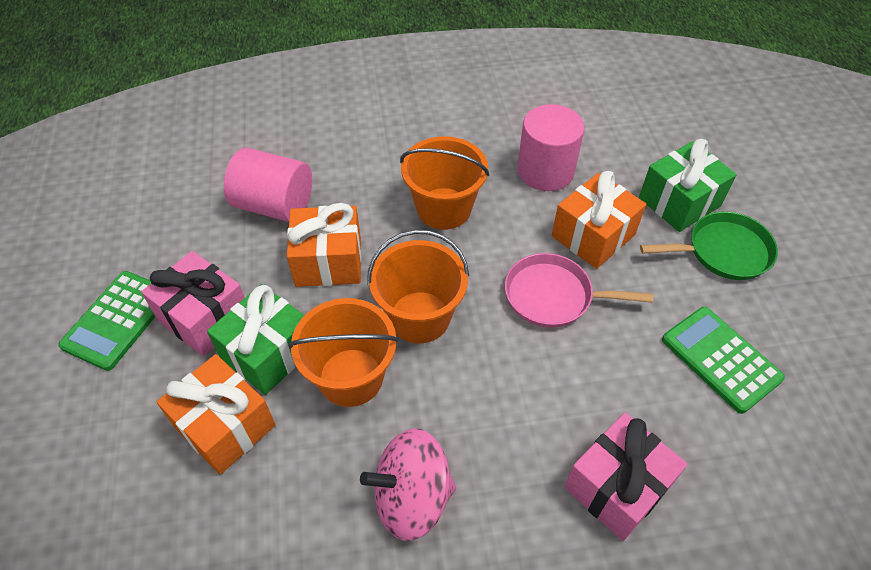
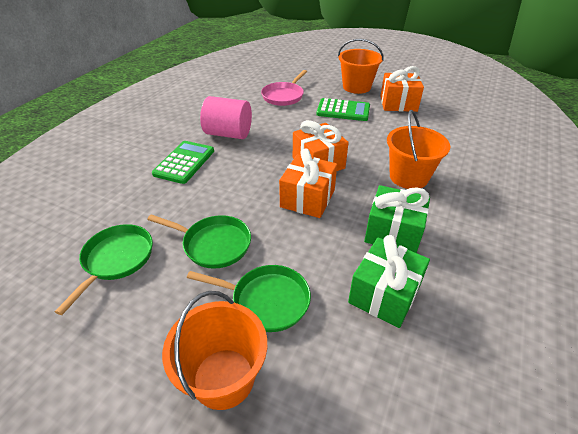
green pan: [640,211,778,280] = 1 -> [55,224,153,315] [147,214,251,269] [187,265,311,332] = 3
pink cylinder: [224,148,312,222] [517,104,585,191] = 2 -> [200,96,252,139] = 1
pink gift: [141,251,245,356] [564,413,688,541] = 2 -> none = 0
pink spinning top: [360,428,456,541] = 1 -> none = 0

